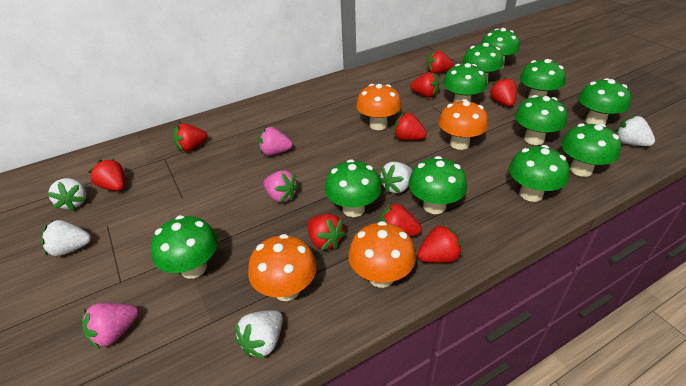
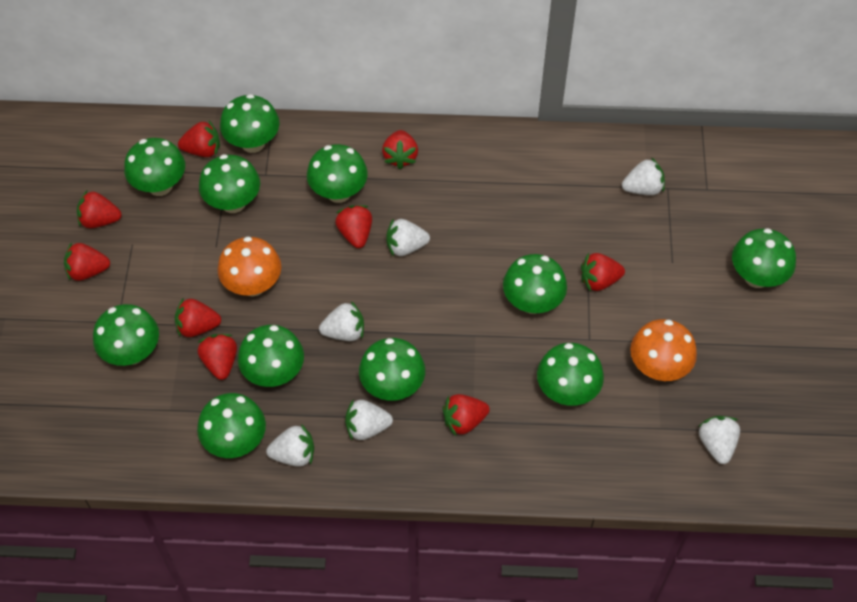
orange mushroom: [248,234,317,301] [348,221,416,288] [356,84,402,130] [438,99,488,150] = 4 -> [218,237,281,297] [630,319,697,381] = 2
pink strawberry: [82,303,139,349] [258,127,293,156] [263,170,299,203] = 3 -> none = 0
white strawberry: [41,220,91,256] [47,178,86,211] [235,310,283,359] [380,162,412,194] [616,115,655,146] = 5 -> [266,424,314,467] [319,301,364,341] [345,399,393,440] [386,218,430,257] [622,157,665,195] [698,416,740,464] = 6

